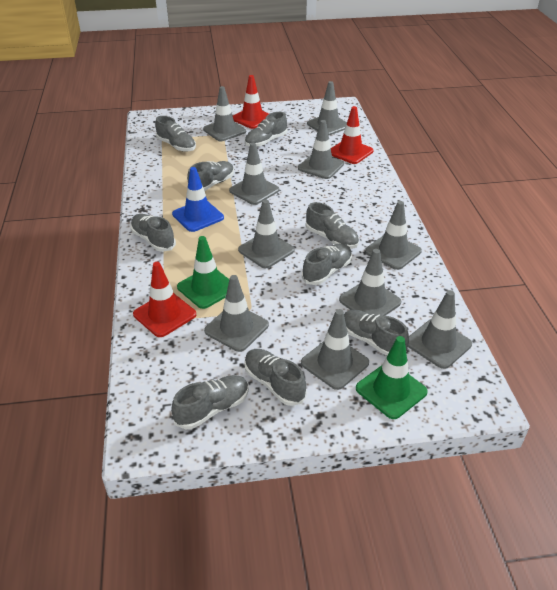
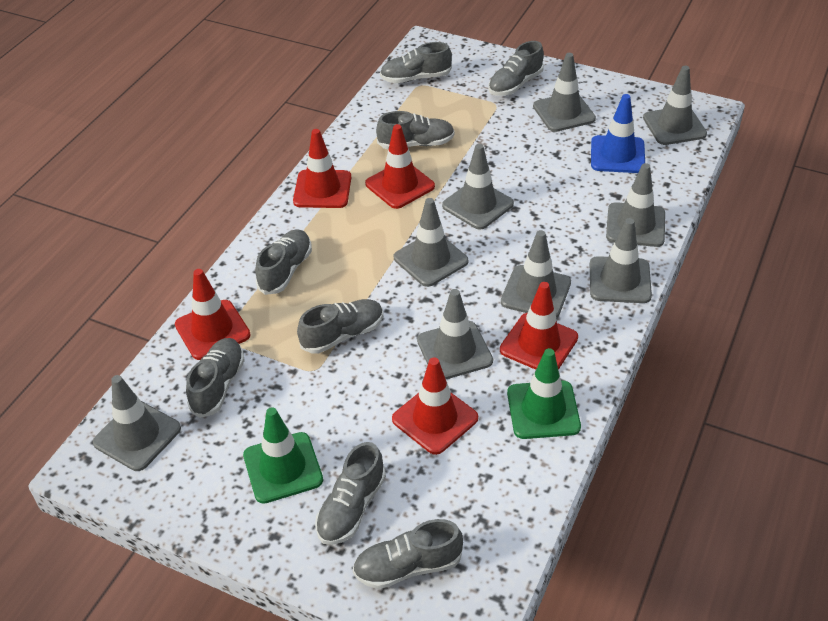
grey shoe: [130,214,176,252] [155,116,196,152] [171,375,249,429] [187,161,234,191] [244,349,307,406] [245,112,287,147] [302,243,352,285] [306,202,359,249] [344,310,409,356] = 9 -> [186,338,245,418] [255,229,312,295] [297,299,383,354] [315,442,386,545] [353,519,463,589] [376,111,455,149] [380,42,452,83] [489,41,544,96] = 8
grey traffic cone: [203,86,246,141] [204,275,269,352] [229,143,279,205] [238,200,295,268] [298,120,344,179] [301,309,369,390] [307,81,347,136] [339,249,401,316] [365,201,422,270] [408,290,472,369] = 10 -> [93,375,181,471] [394,198,468,287] [417,289,493,379] [442,144,514,230] [501,230,571,318] [533,53,596,132] [590,218,652,303] [606,163,665,247] [643,66,707,145] = 9
red traffic cone: [133,262,196,337] [233,75,269,129] [331,106,373,164] = 3 -> [175,269,251,360] [293,129,351,208] [365,124,435,209] [392,357,478,455] [500,282,578,370] = 5

